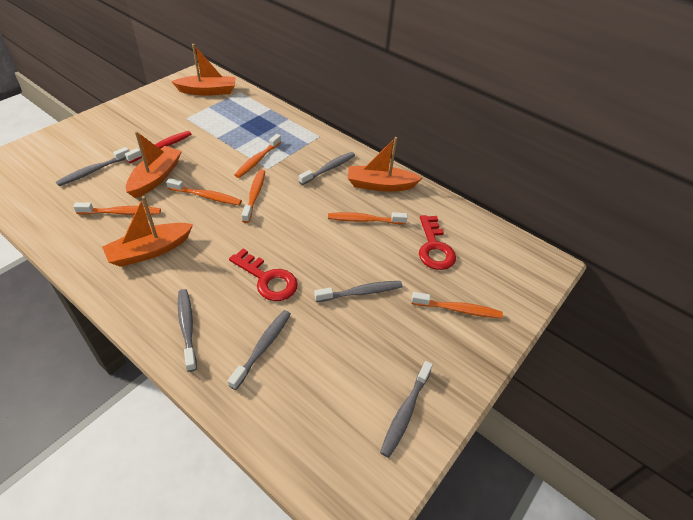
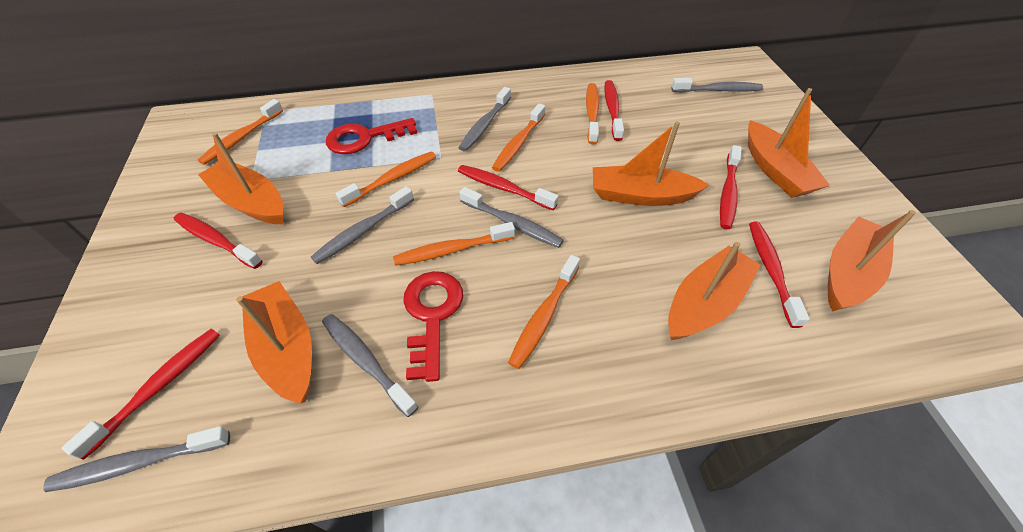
orange boat: [102,196,193,267] [126,131,182,198] [171,44,235,96] [348,137,422,192] = 4 -> [198,133,283,224] [236,281,312,404] [593,122,709,206] [668,242,761,340] [748,88,830,198] [828,210,916,312] = 6
red toothbrush: [125,131,192,163] = 1 -> [62,329,220,460] [174,213,262,269] [458,165,558,210] [604,80,624,141] [720,145,742,229] [749,222,810,328] = 6

